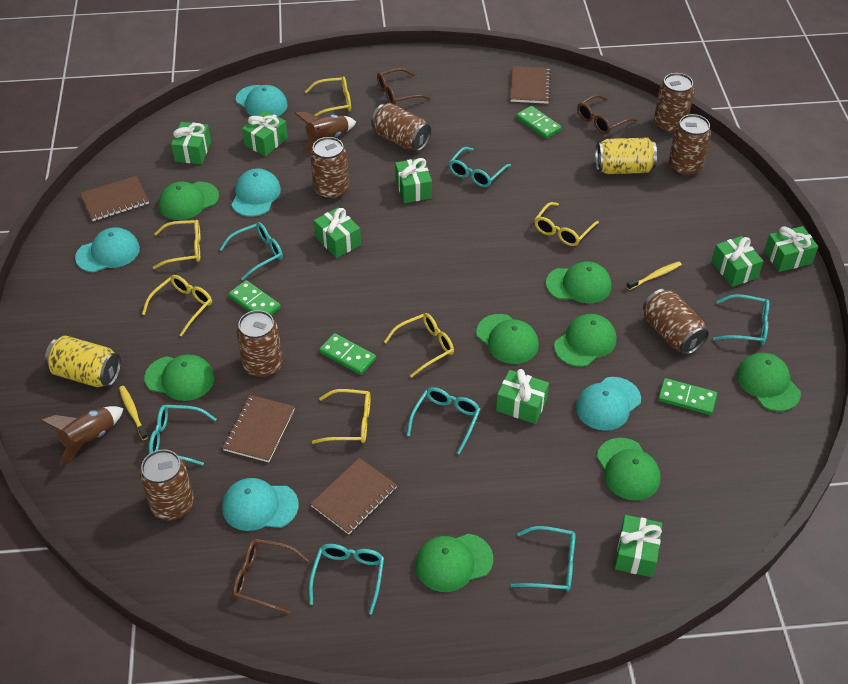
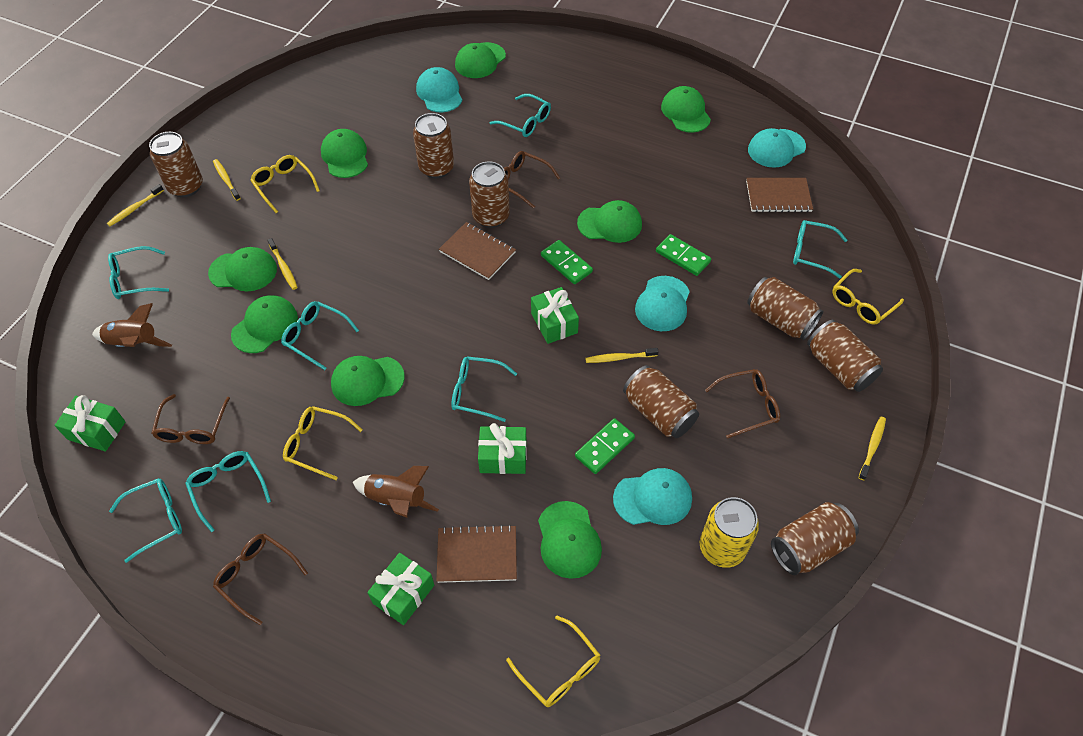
brown glasses: [232,539,309,614] [377,68,431,105] [577,94,637,134] = 3 -> [151,394,230,444] [213,533,308,625] [504,151,560,209] [705,369,780,439] = 4
brown notebook: [80,176,149,221] [223,395,295,462] [310,458,397,535] [510,66,551,104] = 4 -> [436,525,517,583] [439,222,516,280] [746,178,813,212] = 3
green domino: [228,280,281,315] [319,333,376,375] [516,106,562,139] [658,378,717,415] = 4 -> [541,240,593,284] [575,418,635,474] [656,234,711,276] = 3
green gift: [171,122,211,164] [242,111,288,156] [314,207,361,258] [395,158,432,203] [496,369,549,424] [615,515,662,577] [711,236,763,287] [764,226,818,272] = 8 -> [54,395,126,451] [367,553,434,625] [478,423,527,474] [531,287,579,344] = 4
turquoise cap: [75,227,140,272] [222,478,299,531] [231,169,281,217] [236,85,288,117] [576,377,641,431] = 5 -> [416,67,462,112] [613,468,692,525] [635,276,690,331] [748,128,806,168] = 4
yellow can: [45,336,121,387] [595,138,657,174] = 2 -> [700,497,759,568] = 1
yellow glasses: [142,275,212,337] [153,220,200,269] [305,76,351,116] [312,389,371,444] [384,313,454,377] [534,202,599,246] = 6 -> [250,155,320,213] [283,406,363,480] [506,615,600,707] [832,269,904,325] = 4
yellow toothbrush: [119,386,148,440] [626,262,682,290] = 2 -> [107,184,164,226] [213,159,241,201] [267,238,298,290] [585,348,659,363] [859,417,886,480] = 5

